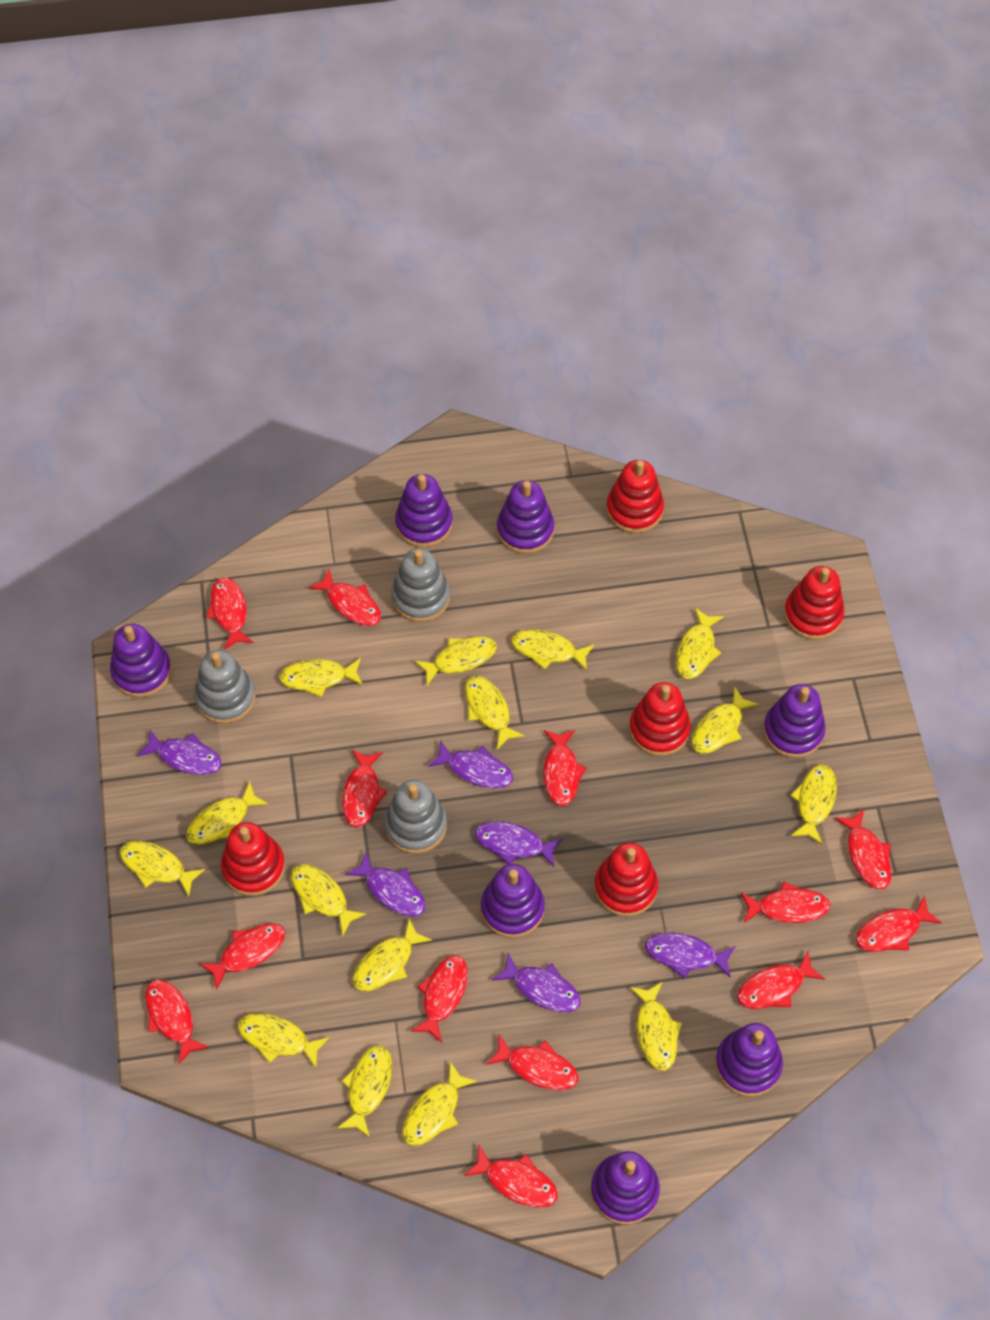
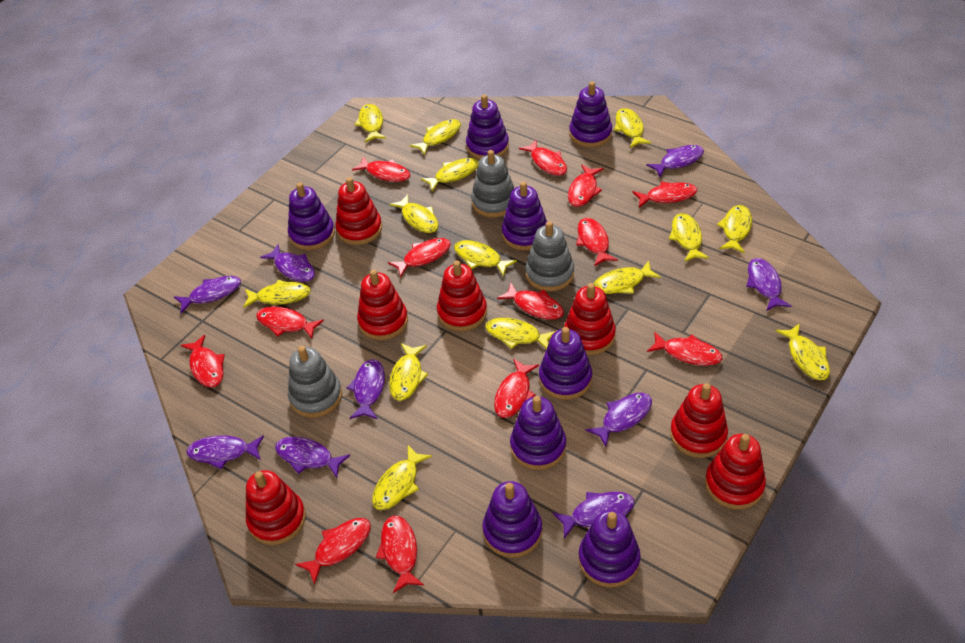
purple fish: [137,730,222,775] [345,851,426,917] [428,740,513,788] [475,821,563,867] [492,953,581,1013] [645,932,735,979] = 6 -> [174,276,241,313] [186,435,264,469] [260,244,315,282] [275,437,350,478] [347,359,385,419] [552,492,635,539] [586,393,652,447] [646,145,704,177] [746,258,792,311] = 9
purple stacking toy: [110,624,172,698] [395,474,453,548] [481,864,545,938] [497,480,554,554] [591,1151,660,1225] [715,1023,783,1097] [763,684,826,758] = 7 -> [288,183,335,250] [466,94,509,159] [482,481,542,558] [502,182,547,251] [510,396,566,470] [539,327,592,400] [569,81,612,147] [578,510,641,588] = 8
red stacking toy: [221,822,285,896] [594,843,658,917] [606,460,664,533] [629,682,691,756] [784,566,844,640] = 5 -> [246,470,306,545] [335,177,382,245] [357,270,408,340] [437,261,487,331] [564,283,616,355] [670,383,728,458] [705,434,766,510] = 7
yellow fish: [120,841,205,896] [186,781,268,845] [238,1013,329,1068] [279,658,363,697] [291,864,367,936] [337,1045,392,1138] [353,918,432,991] [402,1061,477,1146] [415,636,497,686] [465,676,525,749] [511,629,594,671] [630,982,682,1071] [676,608,724,679] [691,686,759,754] [790,764,837,844] = 15 -> [243,280,311,308] [355,104,386,142] [372,445,432,510] [389,194,439,233] [389,343,428,401] [410,119,461,155] [421,158,479,191] [454,240,517,277] [485,318,556,350] [594,261,661,294] [614,108,651,148] [669,213,709,262] [717,205,752,253] [776,323,830,380] = 14

